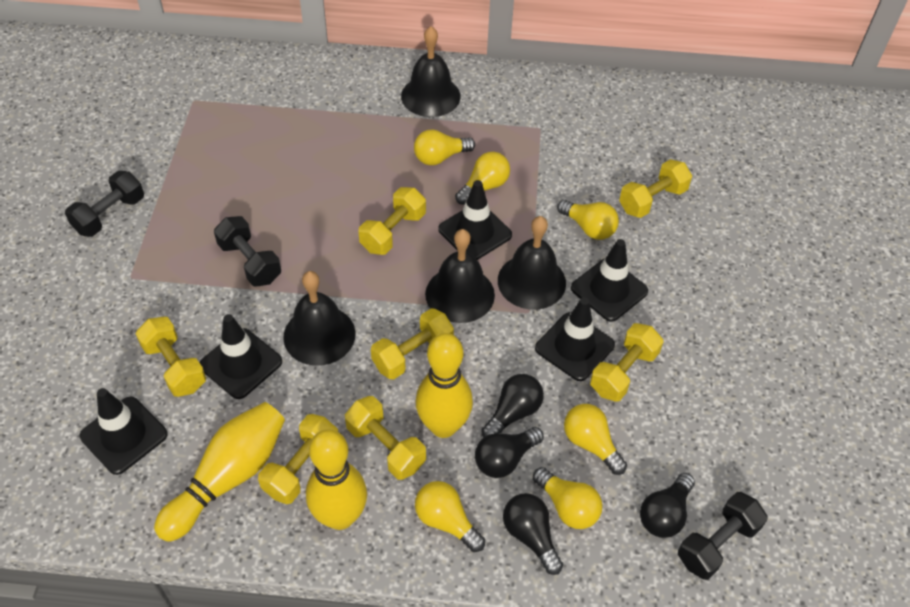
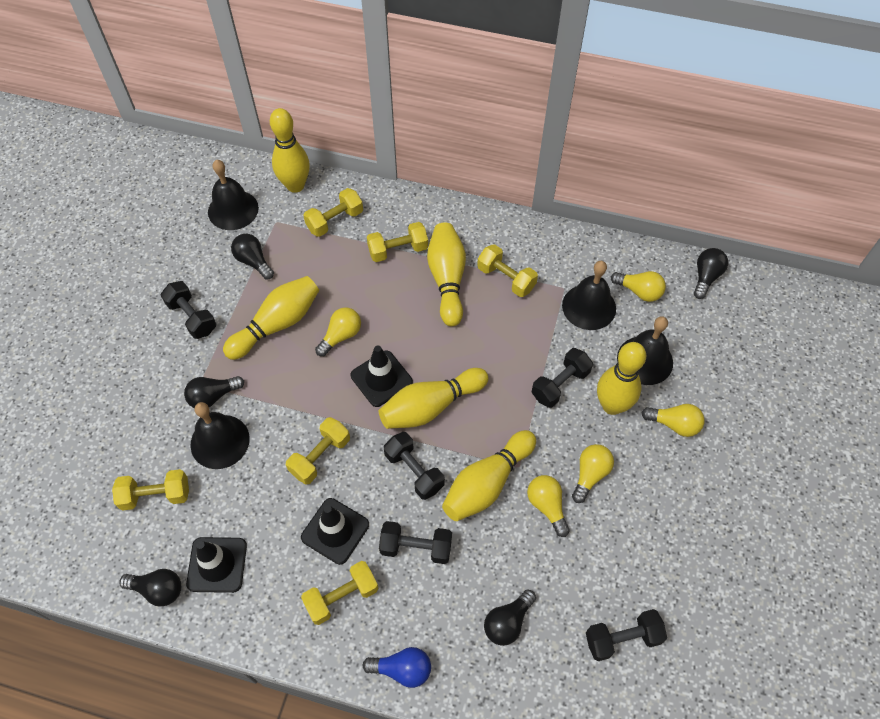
black dumbbell: [65,171,144,237] [214,216,281,286] [678,492,768,580] = 3 -> [160,281,216,339] [379,521,452,564] [384,432,445,500] [531,348,593,408] [586,609,667,661] = 5
black light bulb: [475,427,544,478] [481,374,544,438] [503,493,563,575] [640,473,695,538] = 4 -> [119,569,181,607] [184,376,244,408] [231,234,274,279] [484,590,536,646] [694,248,728,299] = 5
black traffic cone: [80,388,168,475] [200,314,282,399] [438,180,512,260] [535,297,615,381] [571,239,648,322] = 5 -> [186,537,247,593] [301,498,369,565] [351,345,413,407] = 3
blue light bulb: none = 0 -> [362,647,431,688] = 1
yellow bowling pin: [154,402,285,542] [306,429,367,530] [415,333,473,438] = 3 -> [223,276,319,360] [270,108,310,193] [379,368,489,429] [427,223,466,326] [442,430,536,521] [597,342,646,415] = 6
yellow dumbbell: [136,317,206,397] [258,414,338,504] [345,396,426,480] [359,187,426,255] [371,308,454,380] [590,323,663,402] [619,159,692,218] = 7 -> [112,469,189,511] [286,417,350,485] [301,561,378,625] [303,188,363,237] [367,222,428,262] [477,244,538,297] = 6
yellow light bulb: [414,129,475,165] [415,481,485,552] [455,152,510,205] [533,467,602,529] [557,200,619,240] [564,404,627,475] = 6 -> [315,308,361,356] [527,475,570,537] [572,444,614,503] [611,271,666,302] [641,404,704,437] = 5

